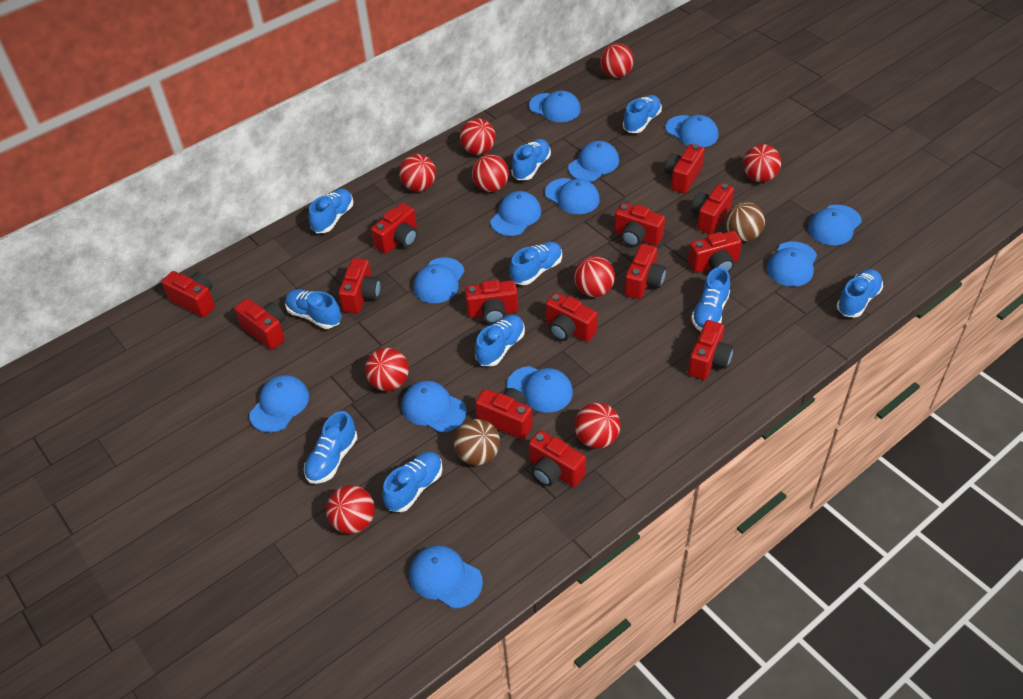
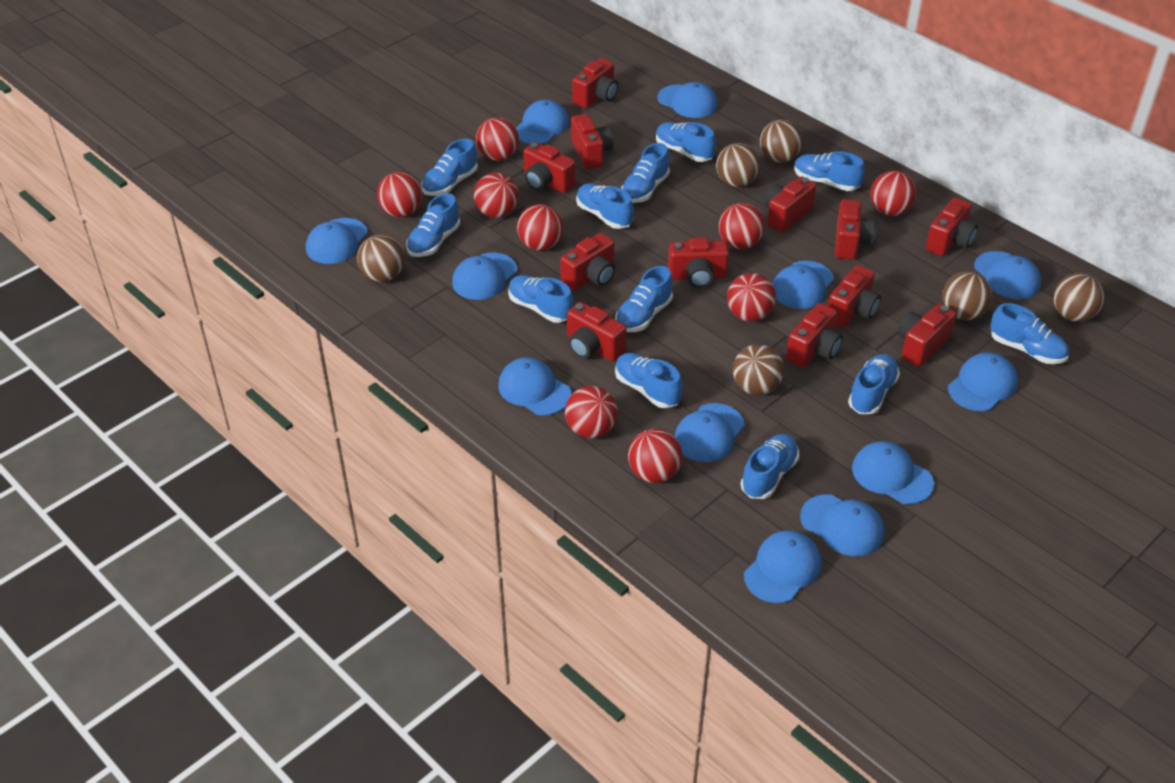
blue shoe: [285,289,341,329] [304,411,357,484] [308,189,353,233] [382,452,443,512] [475,315,525,367] [510,242,562,285] [511,139,551,180] [623,95,662,133] [691,267,730,331] [836,269,883,317] = 10 -> [406,193,460,257] [422,139,478,196] [508,275,574,323] [576,183,634,229] [615,266,673,332] [615,353,683,408] [621,143,670,203] [656,122,716,162] [740,434,799,499] [794,151,865,191] [848,354,900,414] [990,303,1069,364] = 12
brown ball: [454,419,500,465] [725,202,765,242] = 2 -> [357,235,405,282] [716,143,760,187] [733,344,784,395] [760,119,803,163] [942,272,992,320] [1053,273,1105,322] = 6
red camera: [162,271,215,317] [234,298,285,350] [338,258,381,314] [371,203,417,254] [465,280,518,324] [475,388,533,439] [529,430,586,487] [546,292,598,342] [614,203,665,247] [624,244,666,299] [665,144,705,193] [688,231,742,273] [688,320,734,380] [691,183,734,234] = 14 -> [523,142,576,193] [560,233,615,291] [567,302,627,362] [571,114,613,169] [572,58,618,108] [668,238,729,288] [764,177,816,233] [786,303,843,368] [828,265,881,328] [835,199,876,260] [898,304,956,367] [926,198,978,256] = 12

